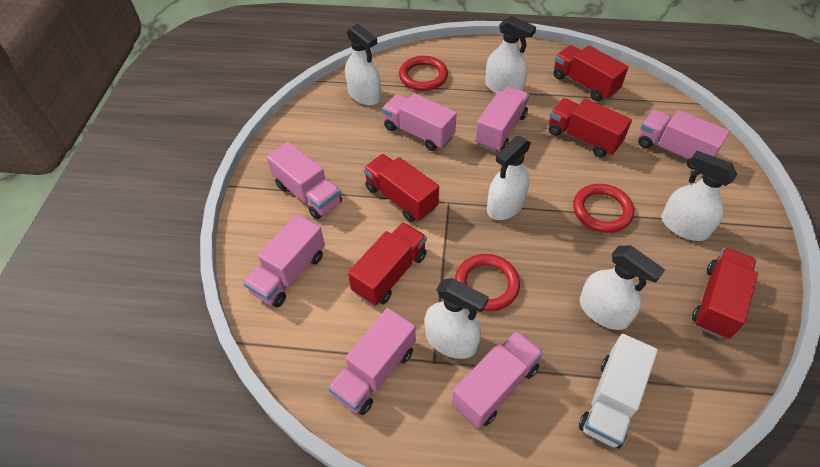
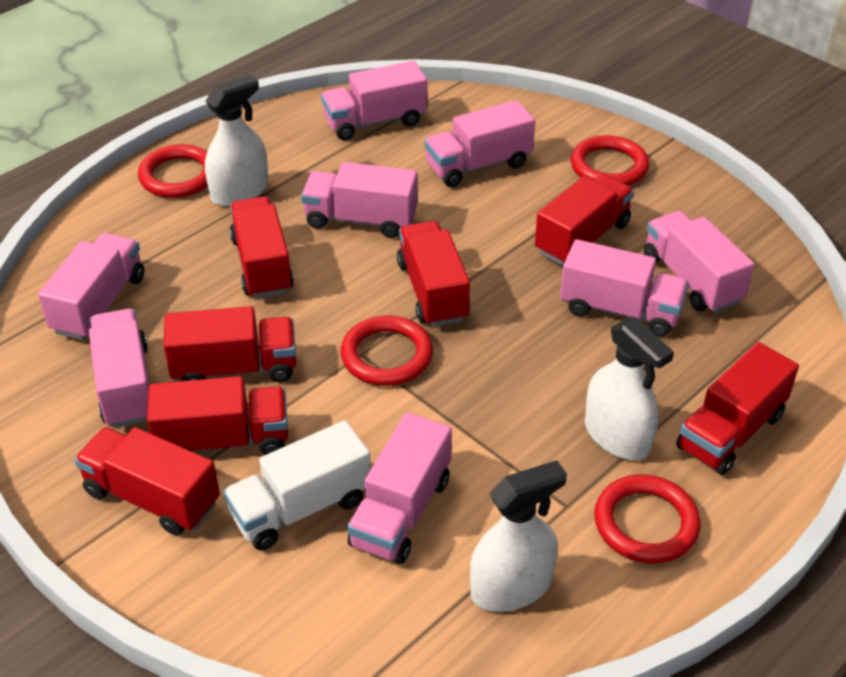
pink truck: [243,214,325,307] [266,141,342,219] [328,308,416,415] [382,93,457,151] [451,331,543,428] [475,87,529,152] [638,110,730,170] = 7 -> [38,233,144,340] [89,309,150,428] [301,162,418,238] [321,61,427,140] [347,412,452,564] [424,100,535,187] [560,239,689,337] [644,211,754,313] = 8
red ring: [399,56,448,91] [455,254,520,312] [573,184,634,233] = 3 -> [138,144,208,198] [341,316,433,386] [571,135,649,186] [594,475,701,563] = 4
red truck: [348,222,427,306] [363,154,439,222] [549,98,632,158] [553,45,628,101] [692,247,758,339] = 5 -> [74,427,220,535] [147,376,288,455] [163,306,296,382] [229,196,294,298] [397,221,470,327] [535,174,634,266] [676,342,799,475] = 7
white spray bottle: [345,24,381,105] [425,278,489,359] [485,16,536,94] [487,136,531,220] [580,246,665,330] [661,151,737,241] = 6 -> [205,75,269,206] [470,460,567,612] [585,318,674,460] = 3

